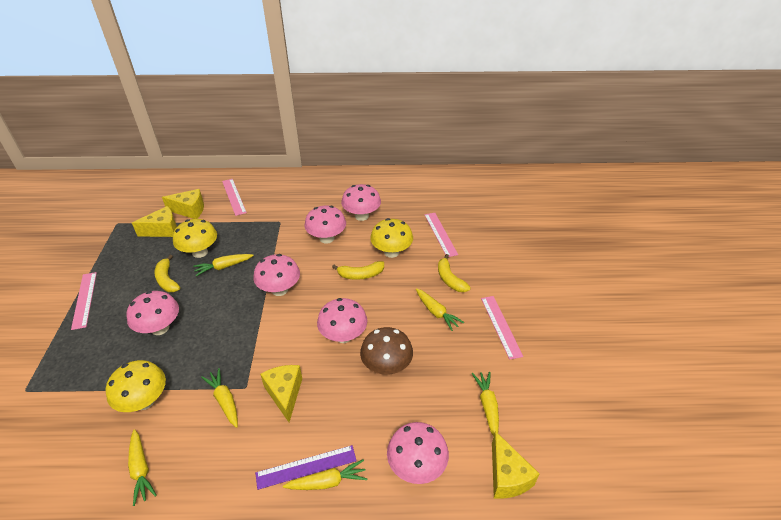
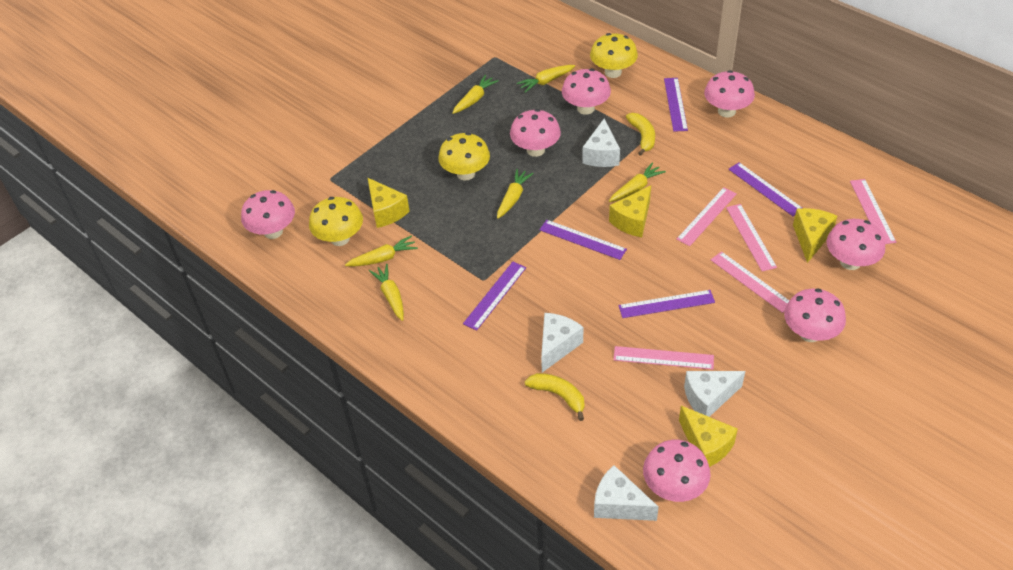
brown mushroom: [360,327,413,375] = 1 -> none = 0
pink mushroom: [126,291,179,335] [253,254,300,296] [304,206,346,244] [317,298,367,343] [341,184,381,221] [387,422,449,484] = 6 -> [241,190,295,239] [510,109,561,157] [562,69,611,115] [643,440,711,502] [704,70,755,117] [784,288,846,342] [826,219,885,270] = 7
pink ruler: [71,272,97,330] [222,179,247,216] [424,213,458,257] [481,296,523,360] = 4 -> [613,346,714,370] [676,187,737,246] [711,251,790,313] [726,204,777,271] [850,179,896,244] = 5
purple ruler: [255,445,357,490] = 1 -> [463,262,526,331] [539,220,627,260] [618,290,715,318] [664,78,688,132] [728,162,802,216] = 5
white cheese: none = 0 -> [541,313,583,372] [582,119,620,167] [594,465,659,521] [684,371,745,417] = 4
yellow banana: [155,255,180,292] [332,261,384,280] [438,254,471,292] = 3 -> [525,373,585,421] [626,113,655,156] = 2

